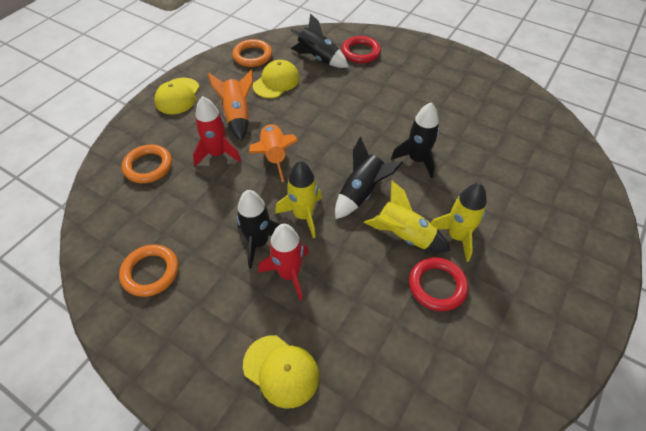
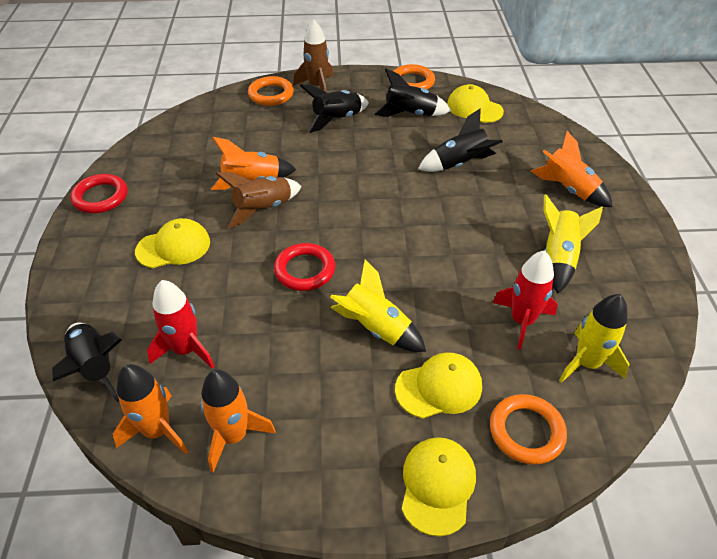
brown rocket: none = 0 -> [216,172,301,228] [293,20,334,92] = 2
orange rocket: [208,69,253,141] [249,123,298,182] = 2 -> [113,364,188,455] [201,370,276,472] [211,137,296,190] [531,131,612,207] = 4
yellow cap: [155,78,200,114] [243,335,319,409] [253,60,300,98] = 3 -> [135,218,210,268] [395,352,482,419] [402,437,476,537] [447,84,504,123] = 4

